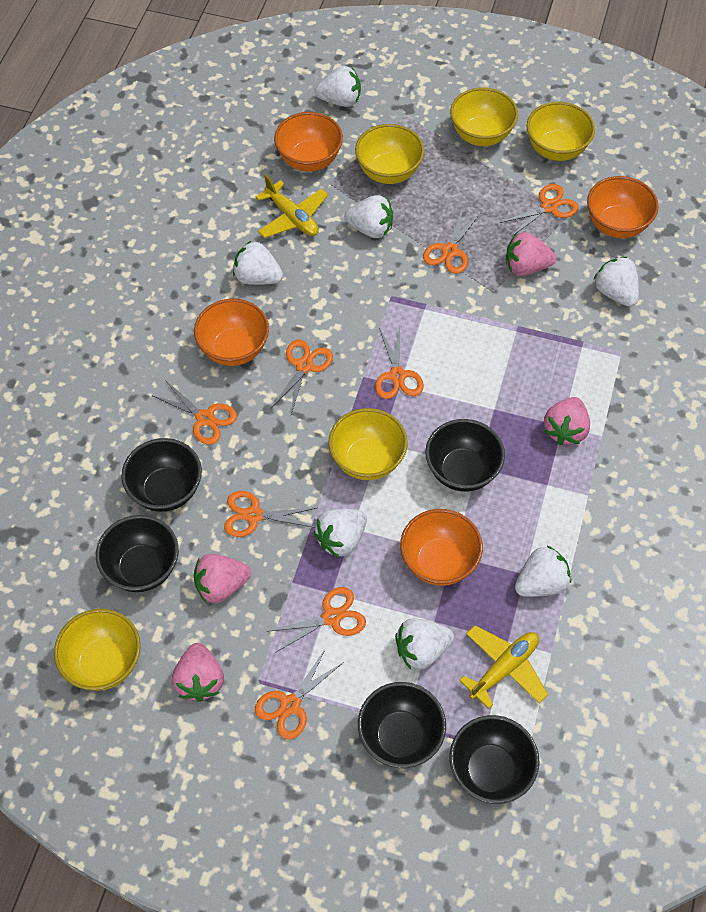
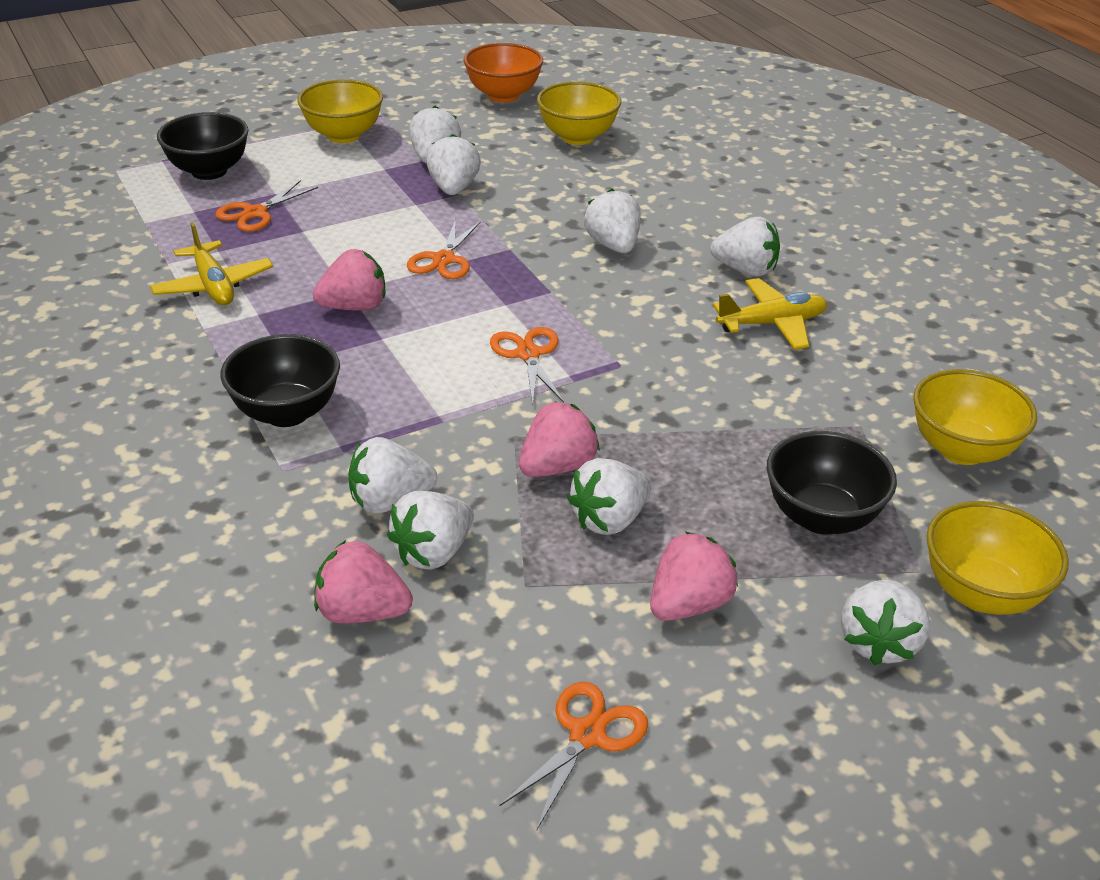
black bowl: [96,515,179,592] [121,438,202,512] [358,682,446,768] [425,419,505,492] [450,715,540,804] = 5 -> [157,112,249,180] [221,334,340,427] [767,431,897,535] = 3
orange bowl: [194,299,269,366] [274,112,343,172] [400,509,483,586] [587,176,659,238] = 4 -> [463,43,543,102] = 1
orange scissors: [151,380,237,444] [224,491,316,537] [255,648,344,740] [266,587,366,652] [271,339,333,414] [375,327,424,399] [423,209,480,274] [500,184,579,237] = 8 -> [215,180,318,232] [407,219,481,279] [490,327,564,405] [500,682,648,829] = 4
white strawberry: [233,241,283,285] [314,509,367,558] [315,66,361,107] [344,195,393,238] [395,619,454,669] [515,546,571,597] [593,257,639,307] = 7 -> [348,437,437,514] [387,491,474,569] [409,106,461,164] [426,134,481,195] [567,458,651,535] [584,189,640,253] [710,217,780,277] [841,579,930,665] = 8
yellow bowl: [54,609,140,691] [328,408,408,480] [355,124,424,184] [450,88,518,146] [526,102,595,161] = 5 -> [297,79,383,143] [537,81,621,145] [913,369,1037,465] [927,501,1069,615] = 4

